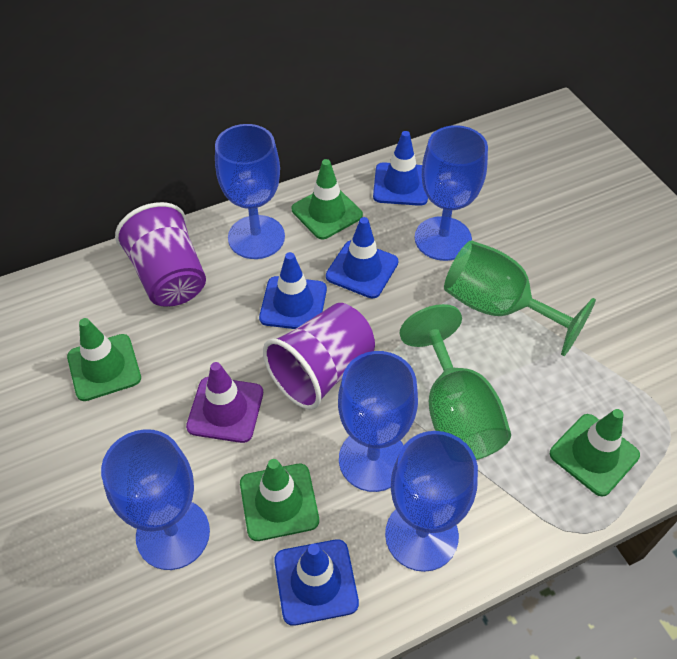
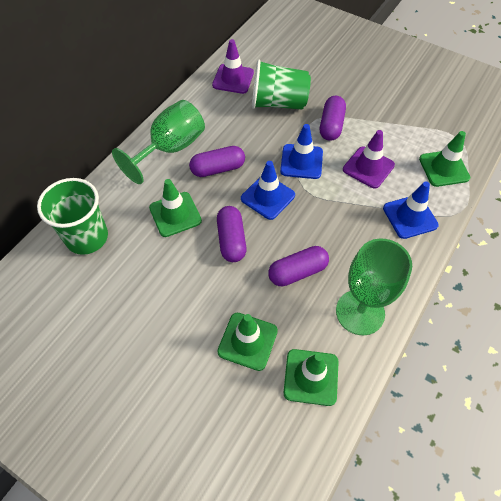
blue goblet: [101,429,210,570] [215,124,285,259] [338,351,418,492] [385,431,478,572] [415,125,488,261] = 5 -> none = 0
blue traffic cone: [259,252,327,329] [274,539,359,626] [326,217,398,299] [373,131,428,206] = 4 -> [241,161,295,220] [280,124,323,179] [383,181,439,239] = 3
green cup: none = 0 -> [37,178,108,255] [252,59,311,110] = 2
purple capsule: none = 0 -> [189,146,245,177] [217,206,246,262] [268,246,329,286] [320,96,346,141] = 4
purple cup: [115,202,206,307] [263,303,375,410] = 2 -> none = 0
purple traffic cone: [186,362,263,443] = 1 -> [212,39,254,94] [343,130,395,189] = 2

